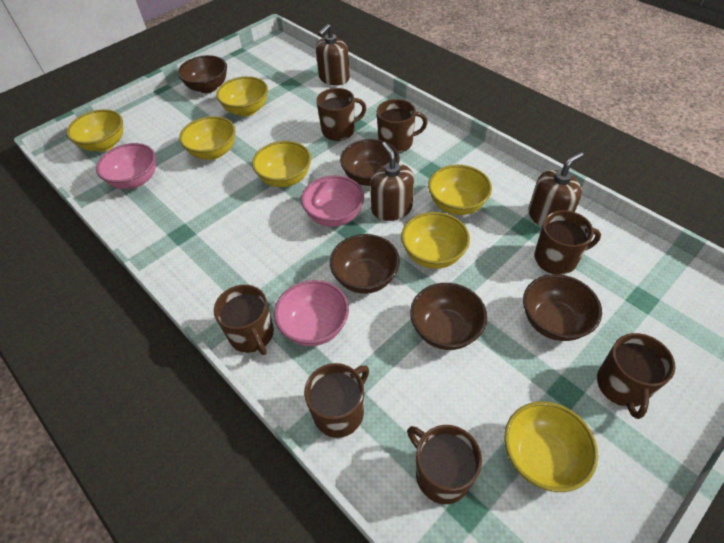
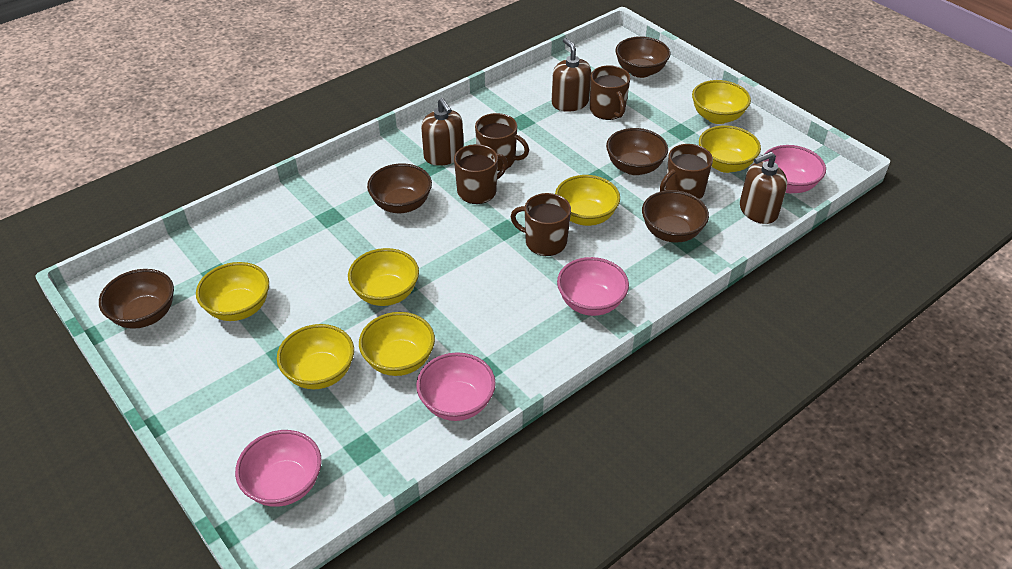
brown mug: [214,285,274,355] [304,363,369,438] [316,88,366,141] [377,99,427,153] [407,425,482,504] [534,210,601,275] [597,333,676,419] = 7 -> [454,144,508,204] [475,113,529,171] [511,193,571,256] [590,65,630,120] [660,144,713,199] = 5
pink bowl: [96,143,156,189] [274,280,349,346] [301,175,364,227] = 3 -> [235,430,322,507] [416,352,496,421] [557,257,629,316] [762,145,826,193] = 4

